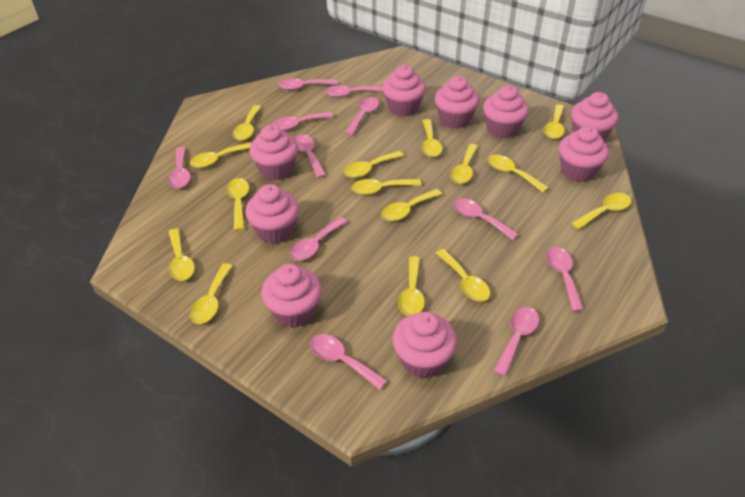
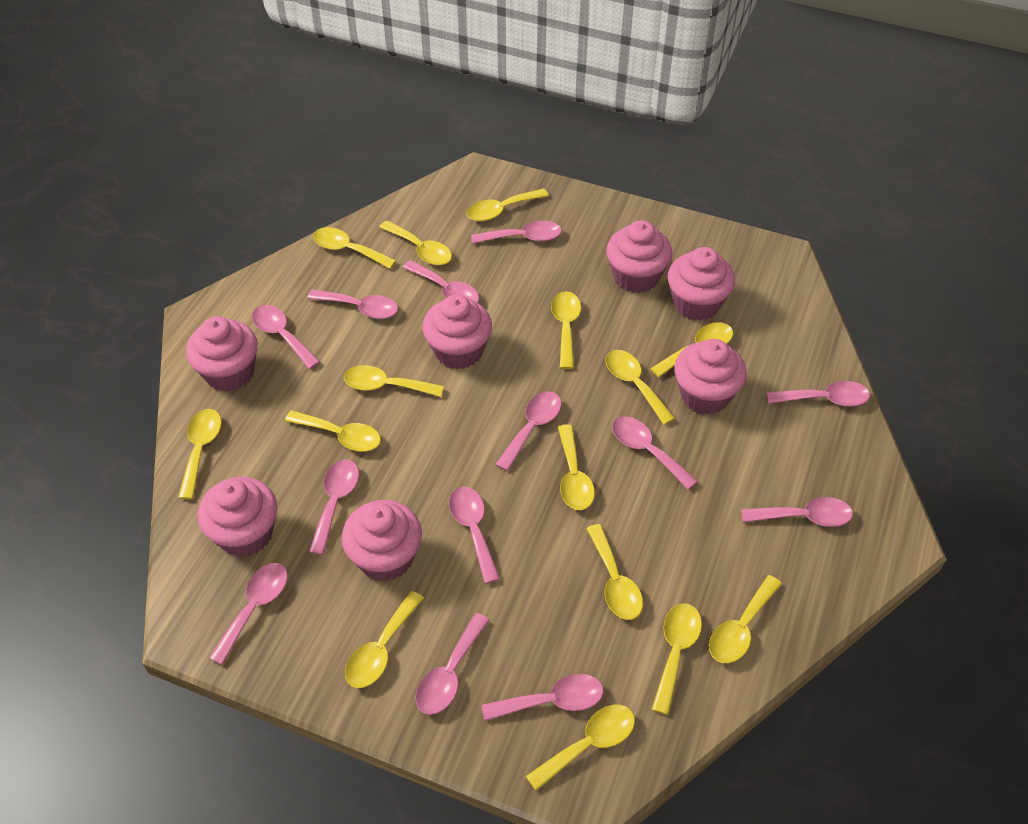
pink cupcake: [245,184,299,244] [249,125,298,180] [261,264,322,328] [382,65,426,116] [393,312,457,378] [435,76,479,129] [483,85,529,138] [559,126,609,182] [571,92,618,141] = 9 -> [186,316,258,391] [198,477,277,557] [342,500,422,581] [423,295,492,369] [606,220,673,293] [668,247,735,321] [674,339,747,415] = 7
pink spoon: [168,147,191,188] [272,112,334,130] [278,78,338,90] [289,217,347,261] [294,135,326,178] [310,334,387,390] [325,85,383,98] [345,97,379,136] [453,198,519,240] [494,307,539,376] [546,247,584,311] = 11 -> [209,563,288,665] [252,305,320,369] [307,289,398,319] [309,460,359,555] [403,260,479,303] [416,613,490,715] [449,487,500,584] [471,221,562,244] [482,674,603,721] [495,391,562,471] [612,416,698,490] [741,497,853,527] [766,381,870,406] = 13

